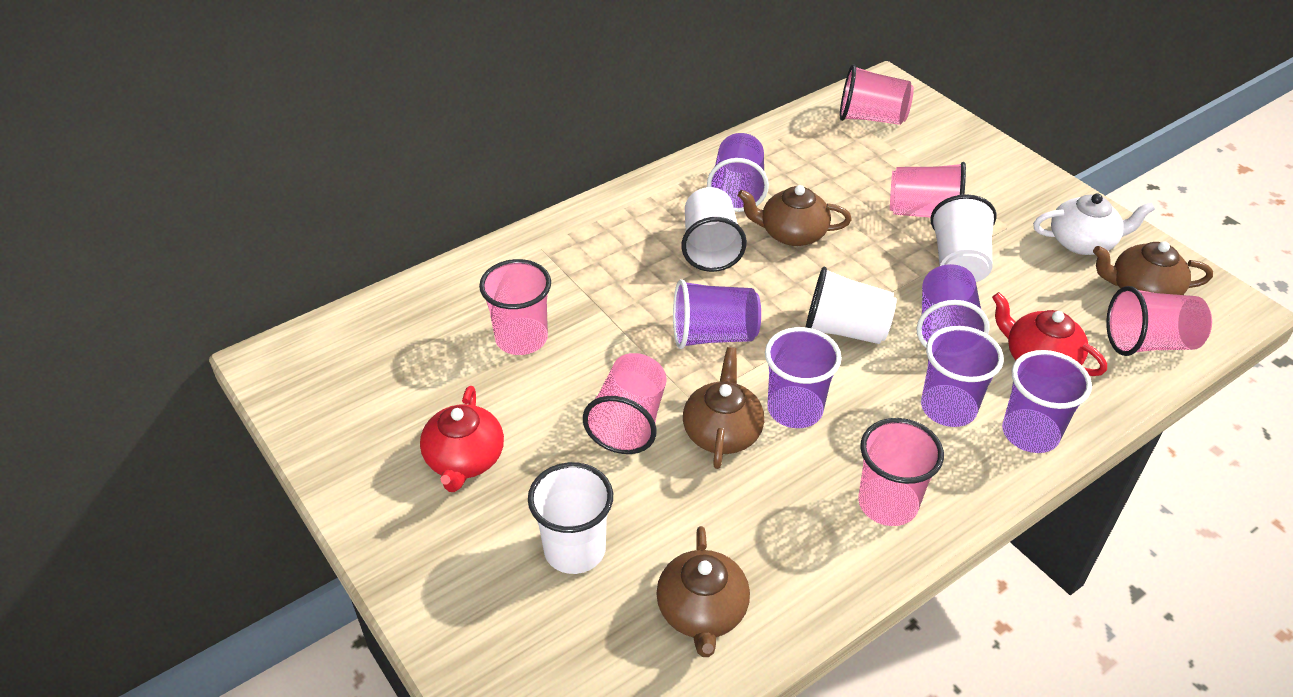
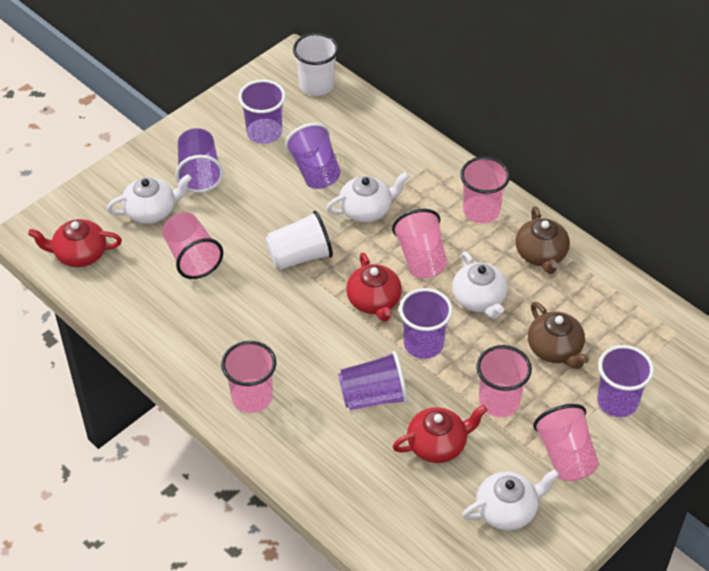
brown teapot: [656,526,750,657] [683,347,764,469] [738,185,852,246] [1093,241,1213,295] = 4 -> [515,206,570,274] [528,302,589,369] = 2
red teapot: [420,386,504,492] [992,292,1107,376] = 2 -> [28,219,122,267] [346,252,402,322] [393,405,487,463] = 3
white cup: [528,462,613,574] [681,187,747,272] [806,267,897,344] [930,194,996,282] = 4 -> [265,211,333,270] [293,33,339,96] = 2
white teapot: [1033,193,1155,255] = 1 -> [107,174,192,224] [326,172,409,223] [452,251,508,319] [462,469,559,530] = 4

